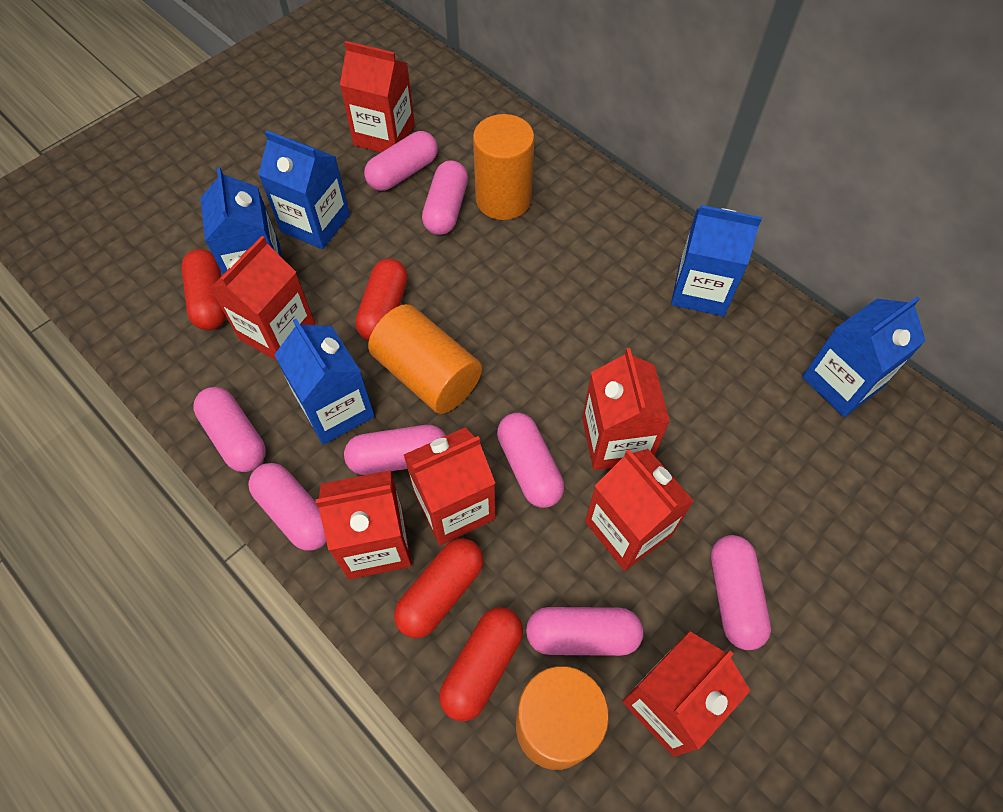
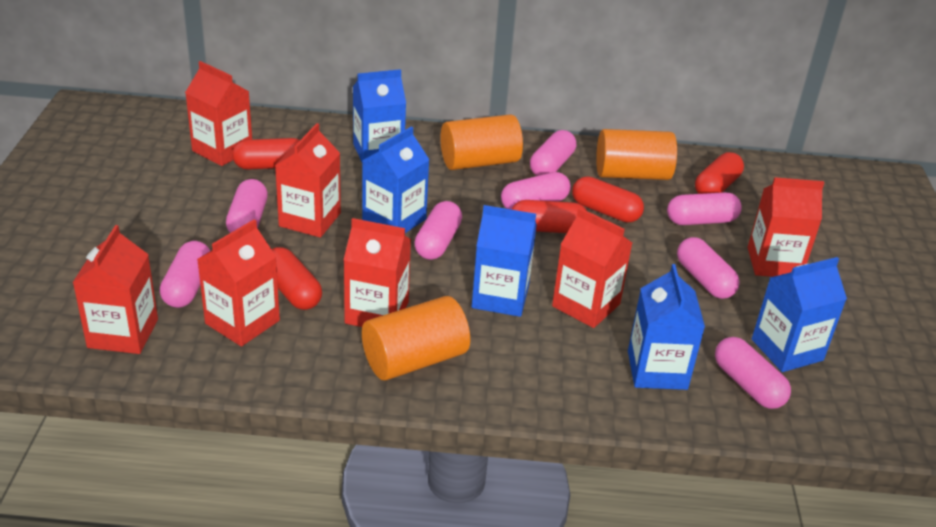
red capsule: [181,249,226,330] [355,258,408,341] [394,538,484,638] [439,607,523,721] = 4 -> [232,138,300,170] [272,247,322,310] [511,200,587,233] [572,176,644,223] [695,152,744,194] = 5

